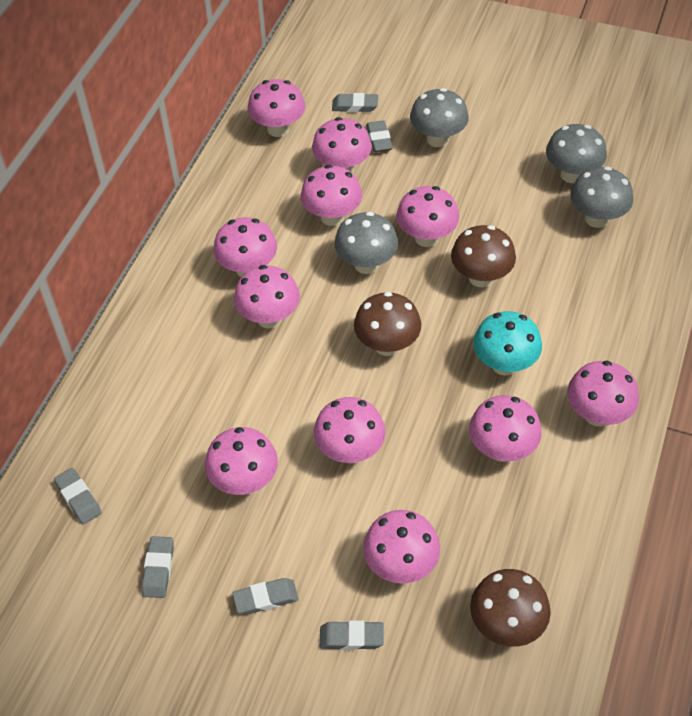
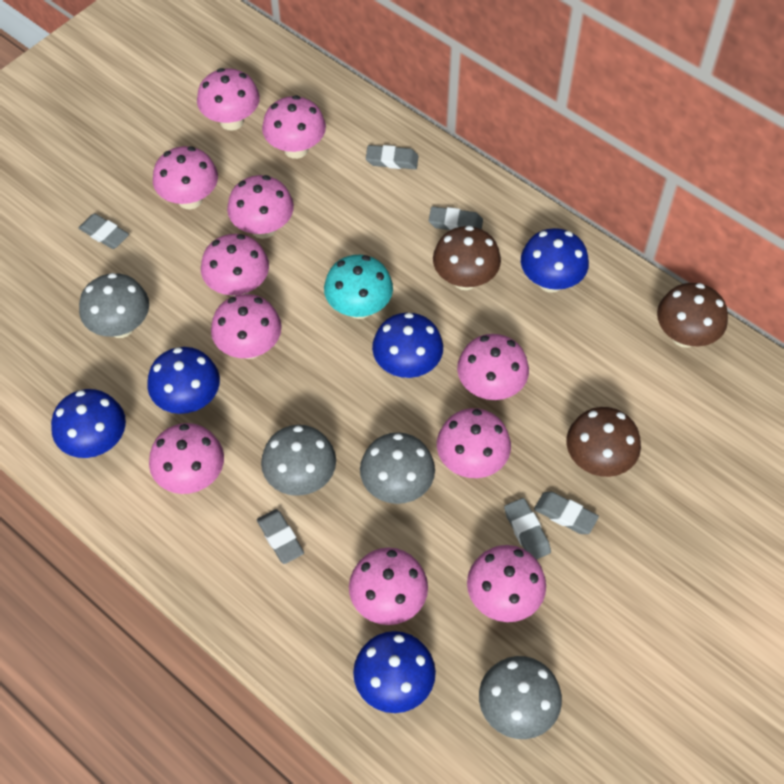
blue mushroom: none = 0 -> [51,389,126,458] [147,347,220,414] [353,631,436,713] [372,313,443,378] [521,228,589,293] = 5

